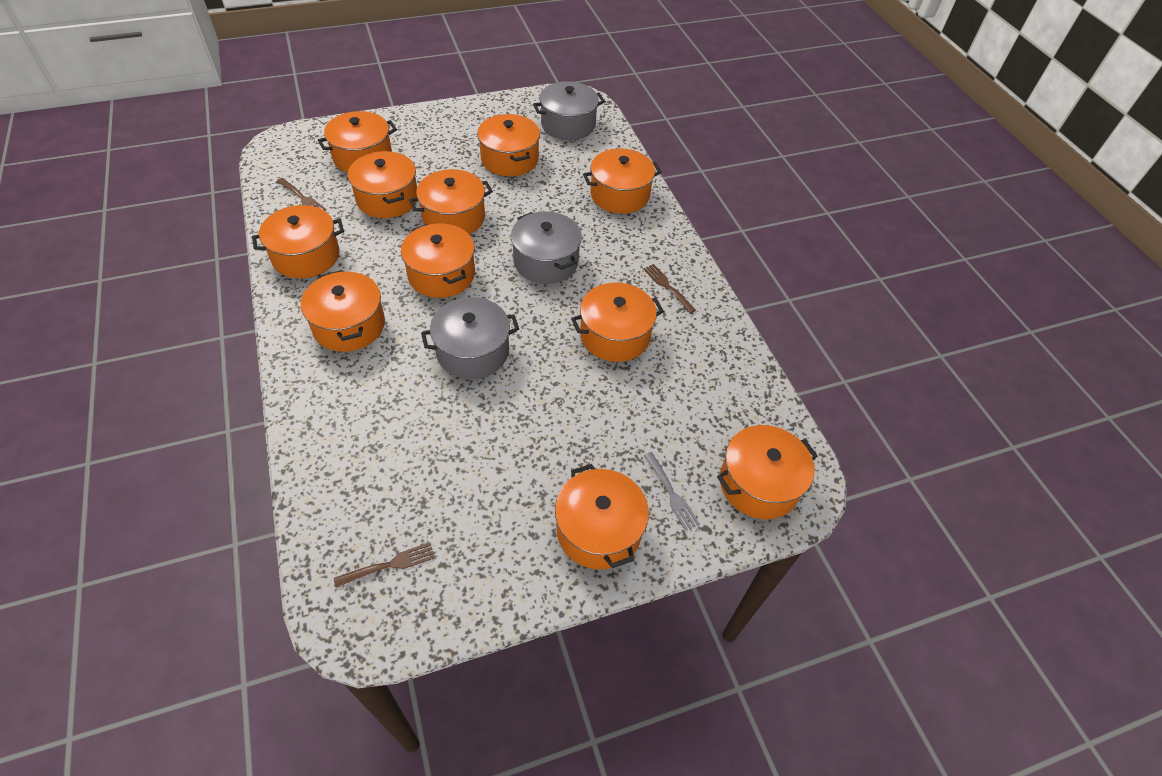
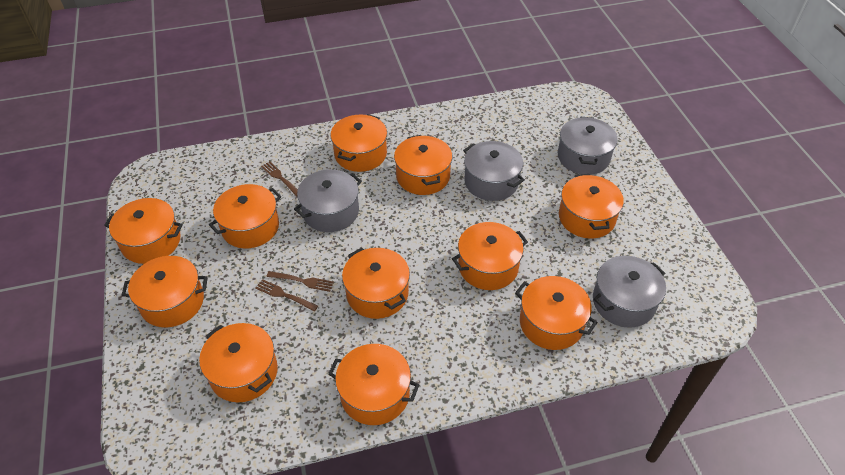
grey fork: [644,452,700,531] = 1 -> none = 0
grey pot: [421,297,519,379] [511,211,582,284] [533,81,605,140] = 3 -> [294,169,362,232] [463,141,525,201] [558,117,618,175] [593,256,666,328] = 4

